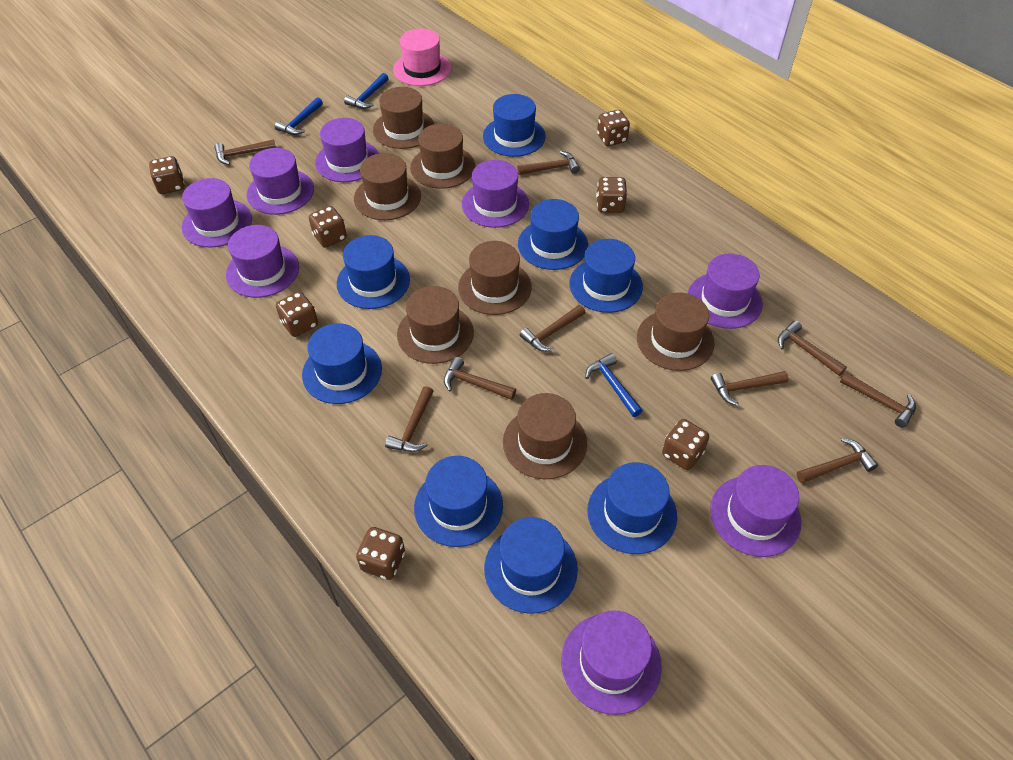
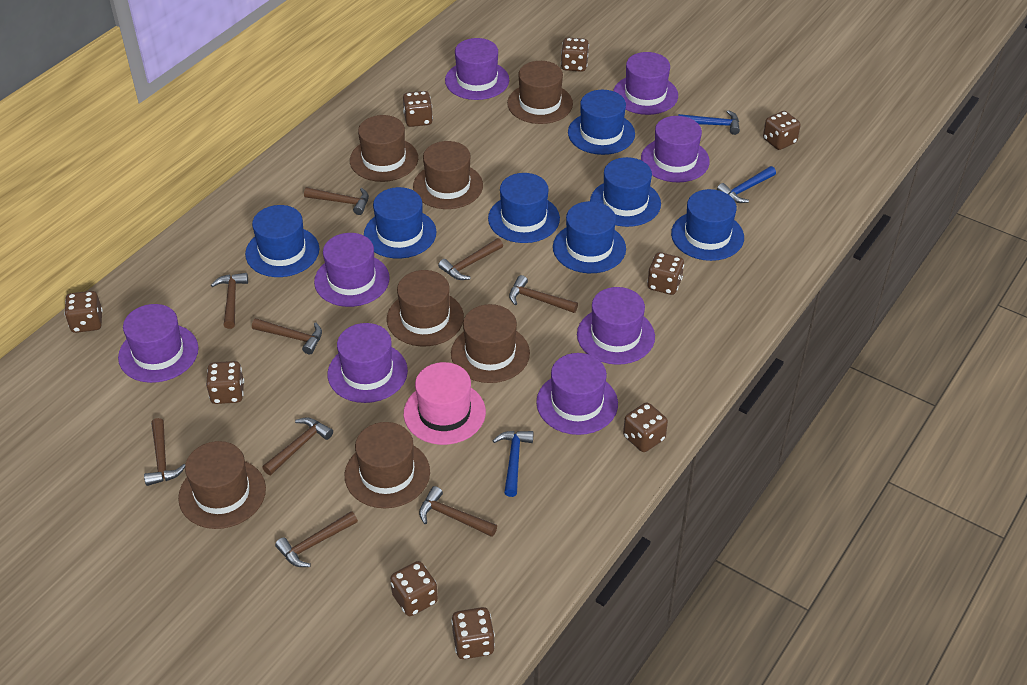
blue hat: [302,323,382,404] [337,235,410,309] [414,456,503,547] [483,94,546,157] [484,517,578,614] [518,199,588,270] [569,239,643,313] [587,462,677,554] = 8 -> [245,205,319,277] [364,187,437,259] [488,173,560,243] [553,201,626,273] [568,90,635,155] [590,157,661,227] [671,189,744,261] = 7
brown dice: [149,156,185,194] [276,292,318,337] [309,206,347,248] [356,527,405,580] [596,177,627,213] [597,110,630,146] [662,419,709,470] = 7 -> [64,291,103,333] [206,361,244,404] [390,561,438,616] [403,91,433,127] [451,607,495,659] [561,38,589,72] [623,402,668,452] [647,252,684,295] [763,111,801,150] = 9

